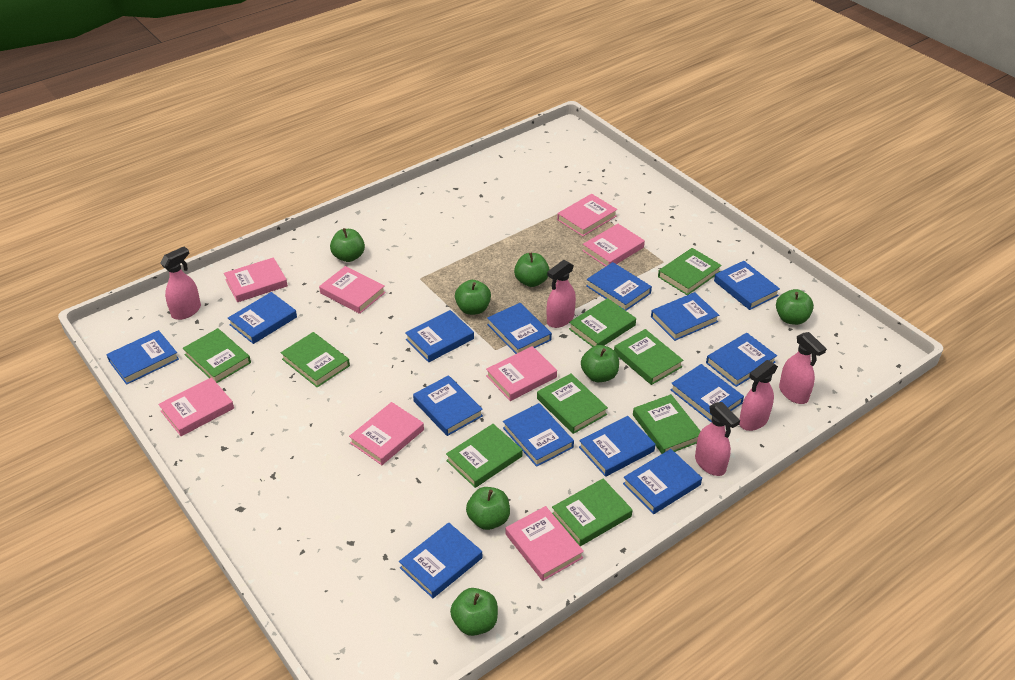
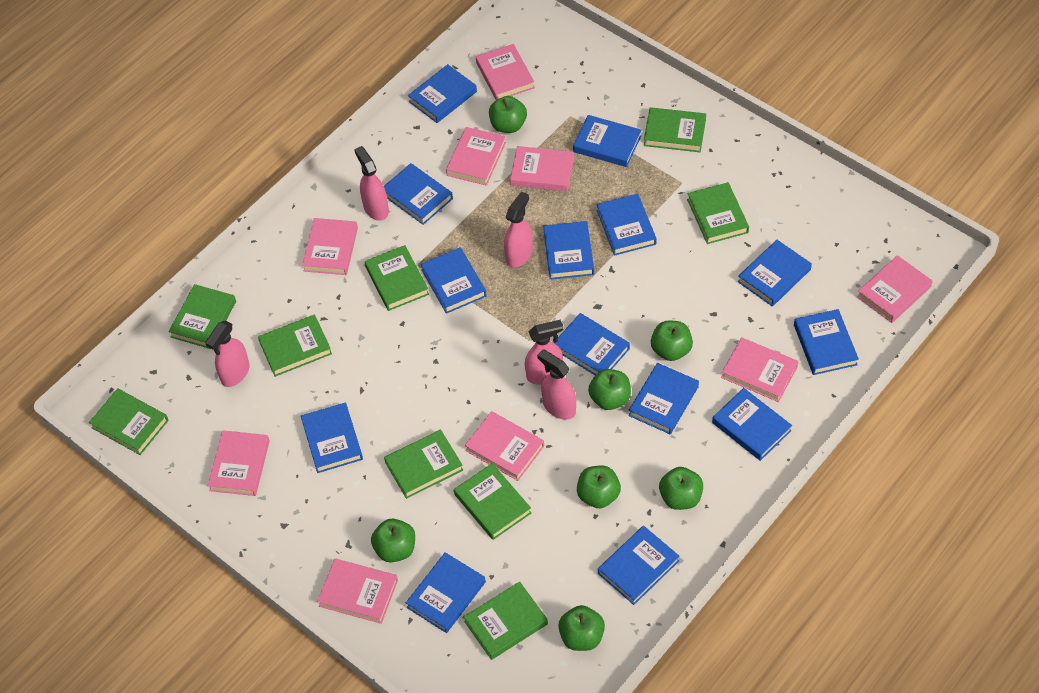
pink book: [158,377,234,436] [224,257,288,302] [319,266,386,314] [349,402,424,465] [486,346,557,401] [506,506,584,581] [557,194,617,236] [582,224,645,267] = 8 -> [207,430,270,496] [302,218,358,275] [317,558,398,624] [446,127,506,186] [465,411,544,481] [476,44,535,100] [510,146,574,191] [721,337,799,402] [857,255,933,323] = 9

